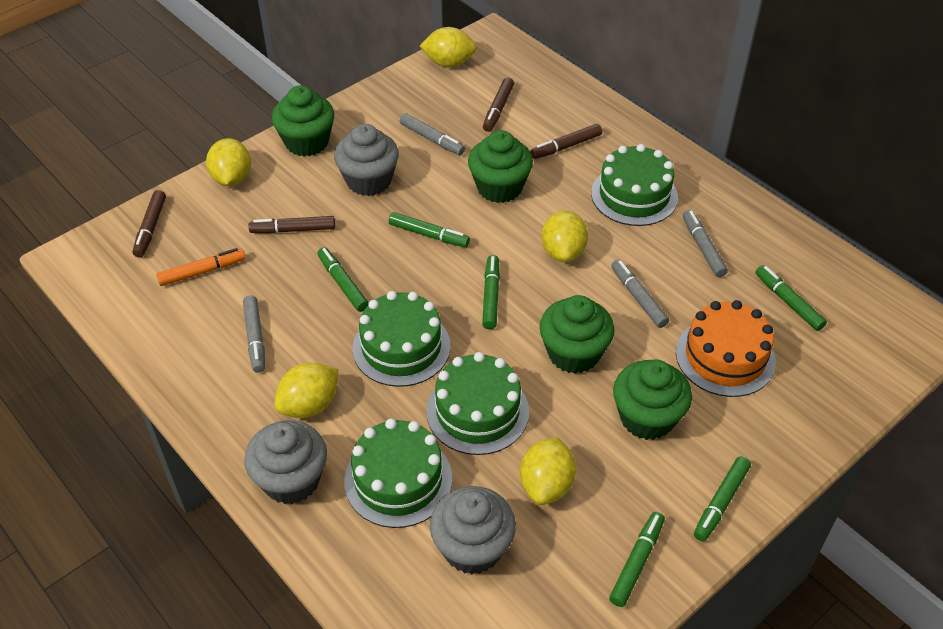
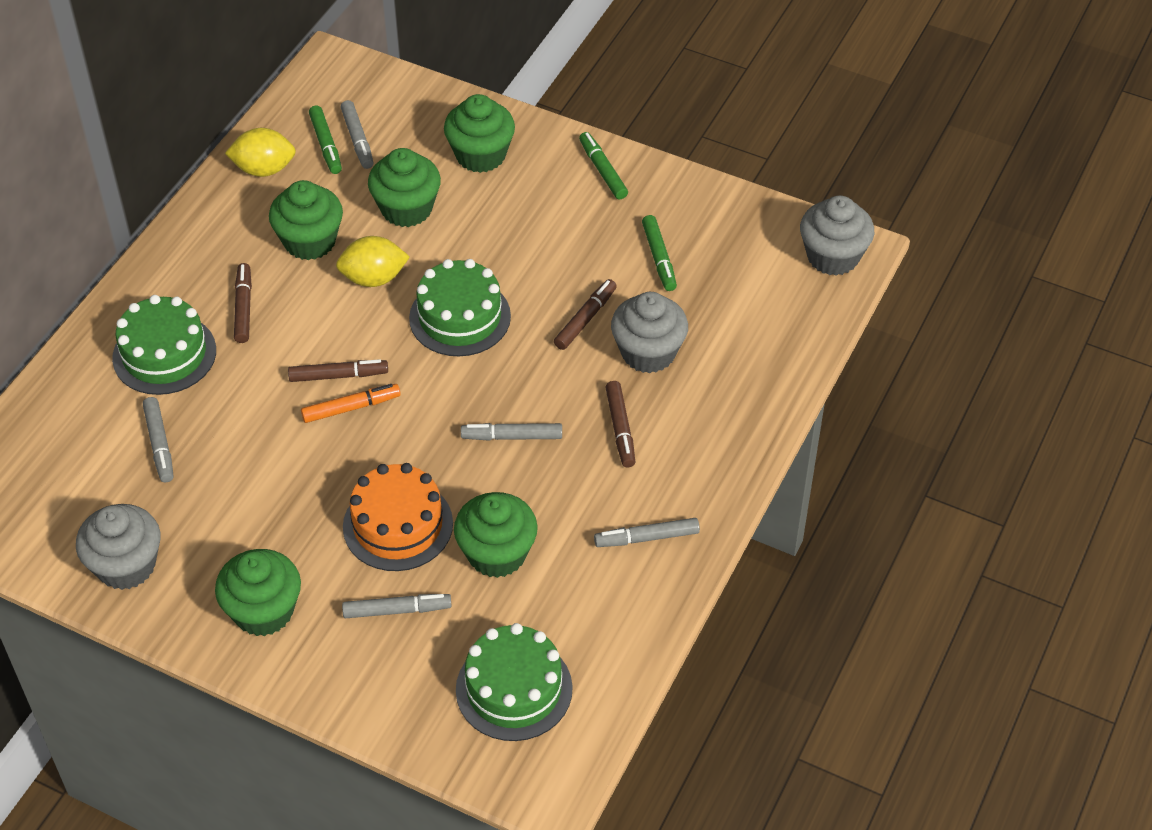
green cake: [344,419,452,528] [353,291,451,387] [426,352,529,455] [591,144,678,226] = 4 -> [112,295,216,395] [409,259,511,356] [456,623,573,741] = 3
green cupcake: [272,86,334,157] [468,130,533,203] [539,295,615,374] [613,360,692,440] = 4 -> [215,549,301,636] [269,180,343,260] [368,148,441,227] [444,94,515,173] [454,492,538,578] = 5
green marker: [317,247,369,312] [389,212,470,247] [482,255,500,329] [609,512,665,607] [694,456,751,542] [755,265,827,331] = 6 -> [309,105,342,174] [579,132,628,200] [642,215,677,291] = 3
grey marker: [243,295,265,373] [400,113,465,155] [611,259,669,328] [683,210,728,277] = 4 -> [143,397,173,483] [340,100,374,169] [342,594,451,618] [461,423,562,441] [594,518,700,547] = 5
yellow lemon: [206,138,251,186] [275,363,338,418] [420,27,476,67] [520,437,576,505] [541,211,588,262] = 5 -> [225,128,296,177] [336,236,410,287] = 2

